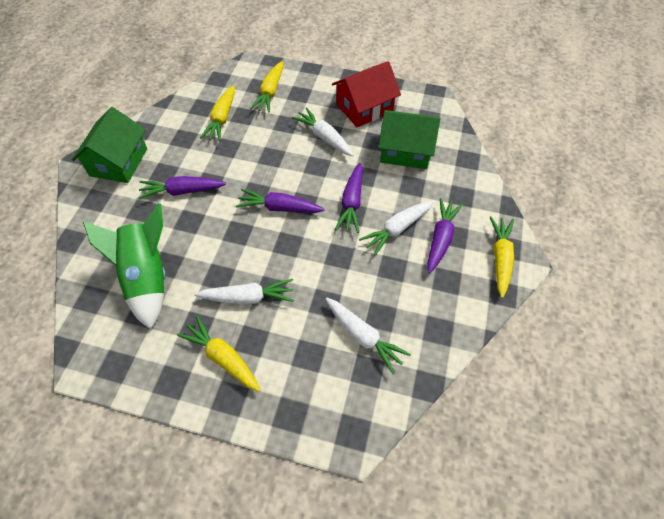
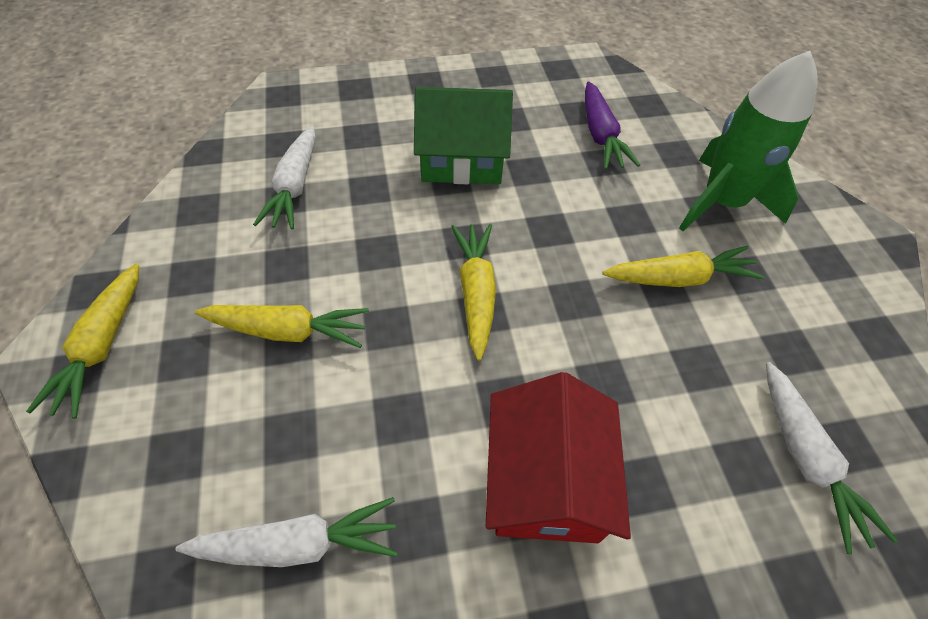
green house: [72,107,147,183] [378,110,441,169] = 2 -> [414,87,513,184] = 1
purple carrot: [138,176,226,199] [236,189,325,213] [335,163,363,233] [427,198,463,274] = 4 -> [585,81,640,170] = 1
white carrot: [195,279,294,305] [291,107,353,156] [326,298,411,374] [359,201,434,256] = 4 -> [176,497,397,567] [253,126,316,229] [766,362,898,554] = 3

